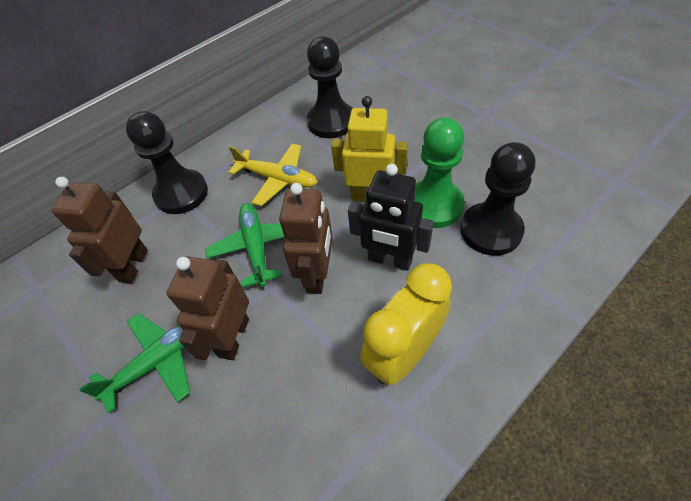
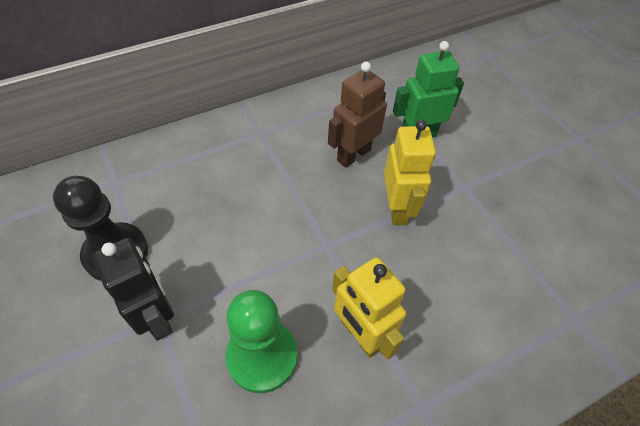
black pawn: [126,111,208,214] [307,36,353,138] [460,142,535,256] = 3 -> [53,176,148,281] = 1
brown robot: [52,177,148,283] [167,256,249,360] [279,183,333,294] = 3 -> [328,62,387,168] = 1
green plane: [79,313,190,413] [205,203,284,288] = 2 -> none = 0
green robot: none = 0 -> [393,41,464,137] = 1
yellow clock: [360,263,452,385] = 1 -> none = 0
yellow plane: [228,144,317,206] = 1 -> none = 0
yellow robot: [331,96,408,201] = 1 -> [332,257,406,360] [384,120,436,225] = 2

